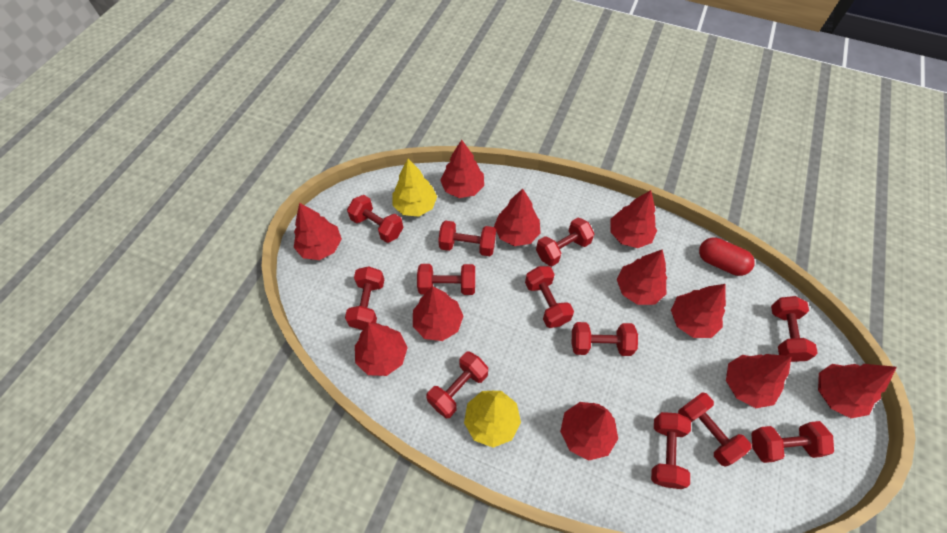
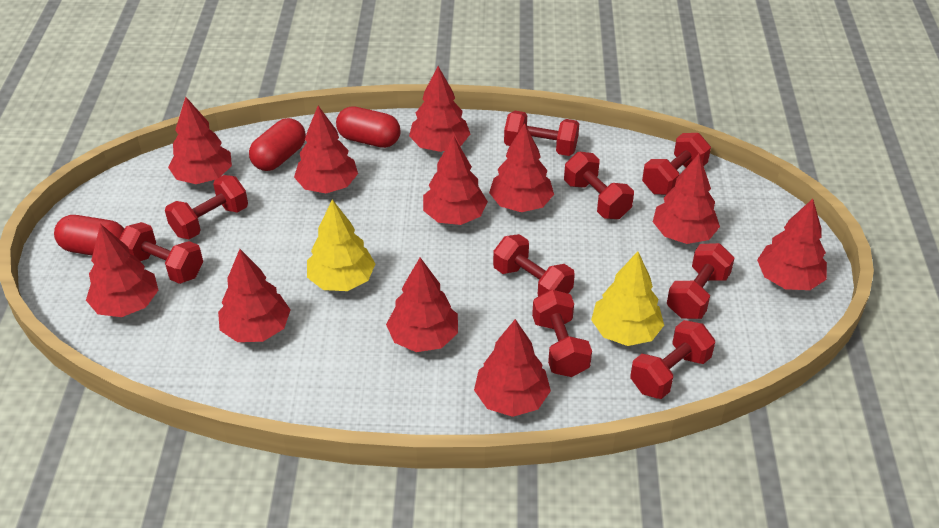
red capsule: [699,237,755,276] = 1 -> [54,215,124,255] [249,118,306,171] [336,106,401,148] = 3
red dumbbell: [345,266,384,330] [347,195,403,243] [417,264,475,295] [426,351,488,418] [438,220,496,256] [525,266,574,328] [536,218,595,266] [572,322,638,356] [651,412,691,489] [678,392,751,467] [751,421,834,463] [771,296,818,362] = 12 -> [120,222,203,284] [165,175,248,239] [493,234,575,296] [504,111,579,156] [532,289,592,377] [564,152,634,219] [630,320,715,399] [642,133,711,195] [667,243,735,319] = 9

